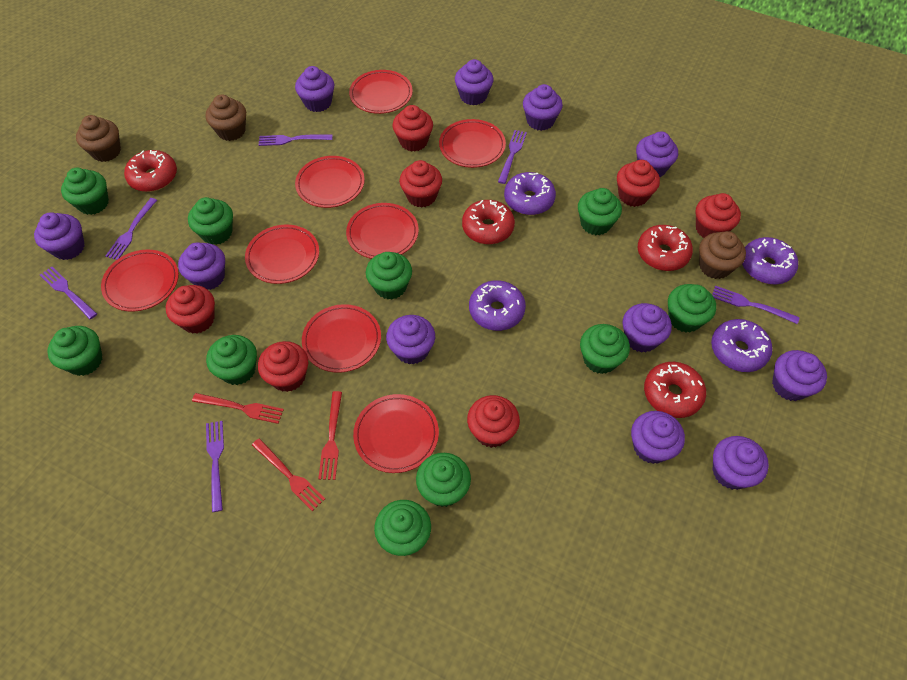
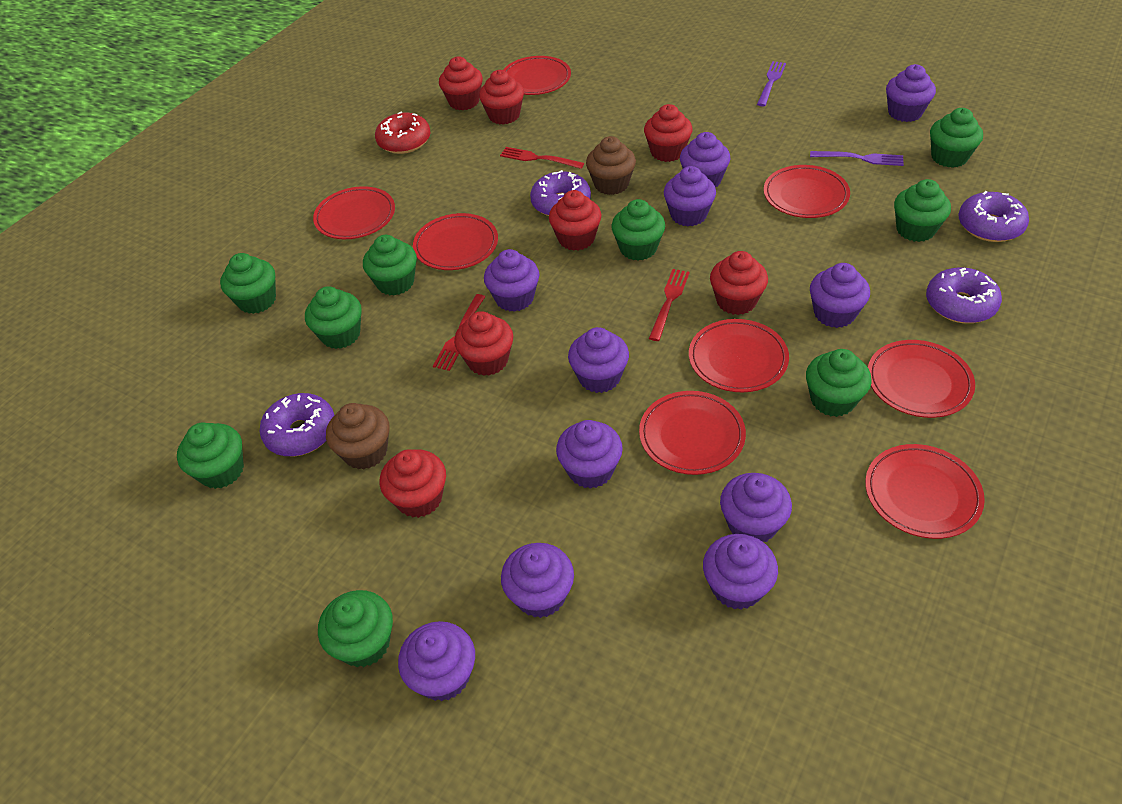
brown cupcake: [76,115,121,162] [205,95,246,141] [699,231,746,279] = 3 -> [326,403,390,470] [586,136,636,195] = 2
green cupcake: [47,326,102,376] [61,168,109,215] [188,197,233,245] [206,335,257,385] [366,252,412,299] [374,500,431,556] [416,453,471,507] [578,188,622,235] [580,324,630,374] [668,284,716,332] = 10 -> [177,422,244,489] [220,253,276,314] [305,286,362,349] [318,590,393,667] [363,235,417,296] [611,199,665,261] [806,349,872,417] [894,179,951,242] [930,108,983,168] = 9
purple fork: [40,267,97,319] [105,198,157,260] [206,421,224,512] [258,134,333,146] [498,130,527,184] [713,286,800,324] = 6 -> [757,61,786,107] [810,151,904,166] = 2
red donut: [124,150,177,192] [462,200,515,244] [638,225,693,271] [644,362,706,418] = 4 -> [375,111,430,154] = 1

